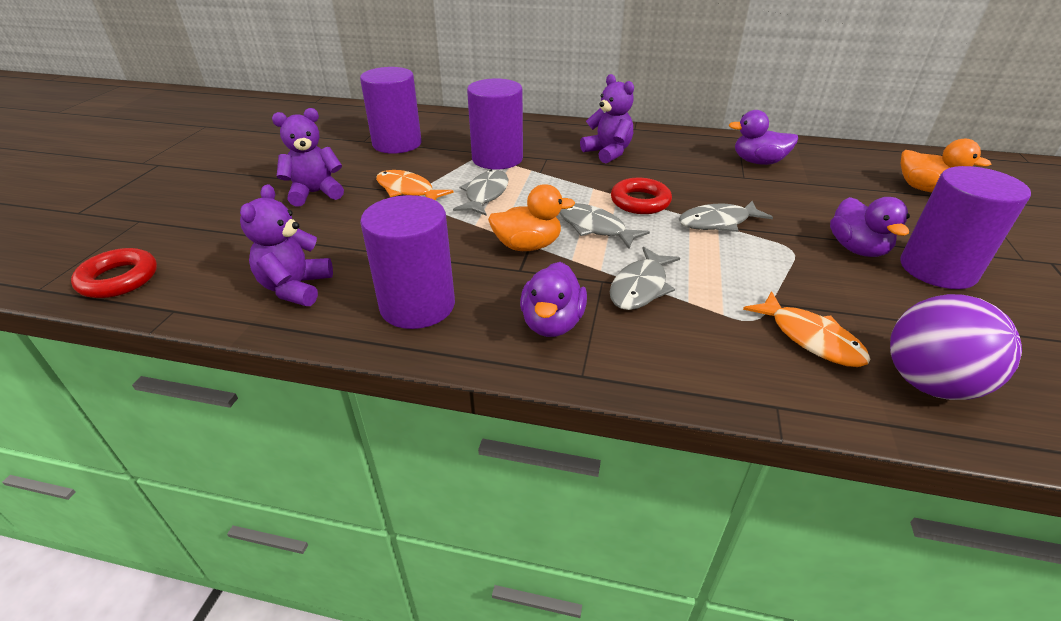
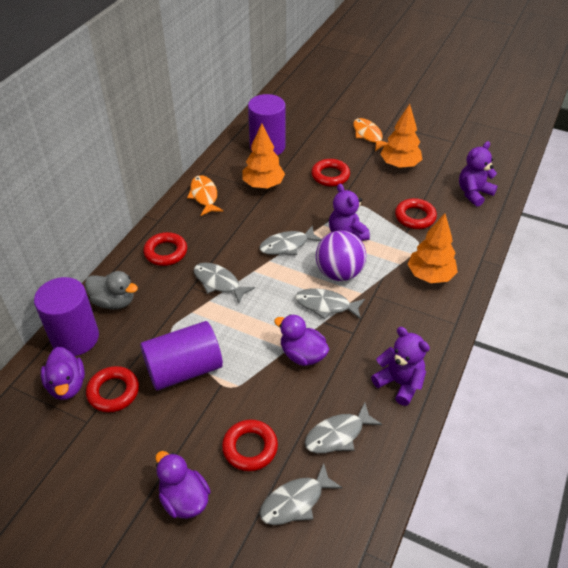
grey duck: none = 0 -> [85,271,138,309] = 1
grey fish: [453,170,508,215] [560,203,650,249] [610,247,680,310] [679,201,773,232] = 4 -> [194,262,255,303] [259,225,322,255] [260,463,343,525] [295,288,365,320] [305,402,382,453] = 5
orange duck: [488,184,575,251] [901,139,991,192] = 2 -> none = 0
orange tree: none = 0 -> [243,123,285,188] [380,104,422,168] [408,213,458,283] = 3
purple cylinder: [360,67,422,154] [360,195,455,329] [467,78,523,170] [900,166,1031,289] = 4 -> [34,277,99,356] [140,321,223,390] [248,94,286,155] = 3
red ring: [71,248,157,298] [611,178,672,214] = 2 -> [86,366,139,413] [143,232,187,266] [222,419,278,471] [311,159,350,187] [395,198,437,229] = 5

